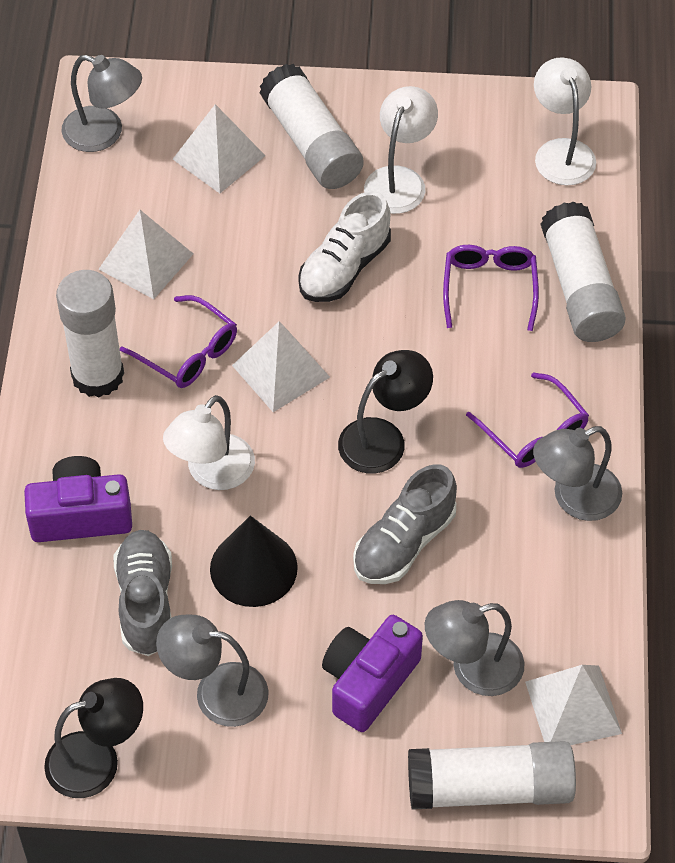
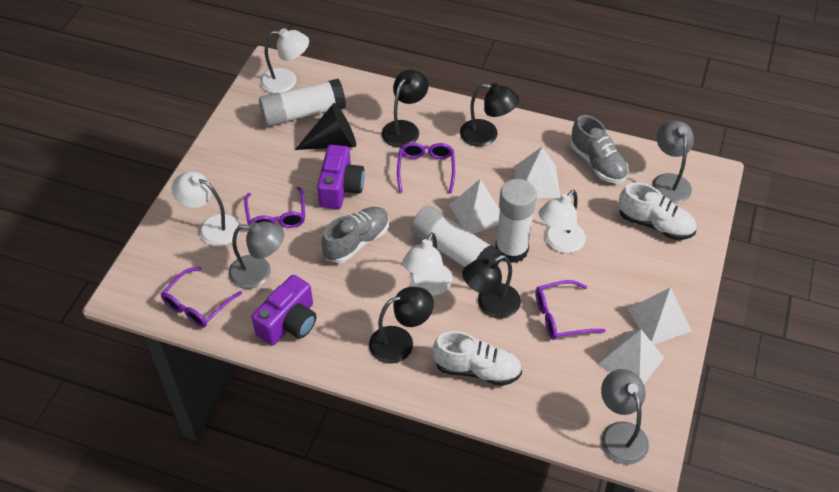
black lamp: [44,678,143,798] [338,350,433,473] = 2 -> [369,287,434,364] [382,69,428,148] [460,83,519,147] [462,255,521,319] = 4
grey lamp: [61,55,142,152] [156,614,269,727] [425,600,524,696] [533,426,622,521] = 4 -> [228,221,284,289] [601,369,649,465] [652,121,694,203] = 3
purple glasses: [120,295,237,388] [443,245,539,331] [466,372,589,468] = 3 -> [161,267,242,327] [244,187,305,228] [397,143,455,194] [535,280,606,340] = 4
white glue stick: [56,270,124,397] [260,64,363,189] [408,741,576,810] [541,202,626,342] = 4 -> [259,79,346,127] [411,205,502,267] [495,179,537,263] = 3
white lamp: [163,395,255,490] [364,86,438,214] [534,57,596,185] = 3 -> [172,171,240,246] [260,28,309,93] [402,232,452,296] [539,190,586,253] = 4
white shoe: [298,191,391,302] = 1 -> [433,331,522,386] [618,182,696,240] = 2

